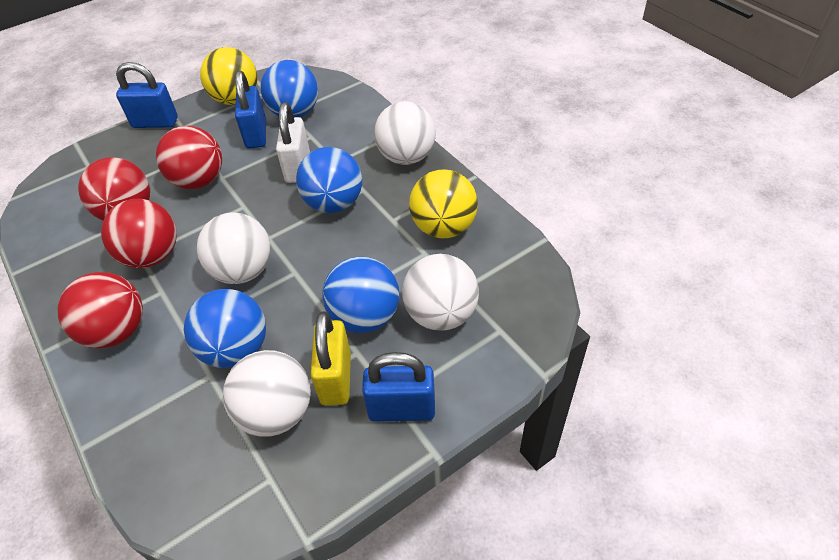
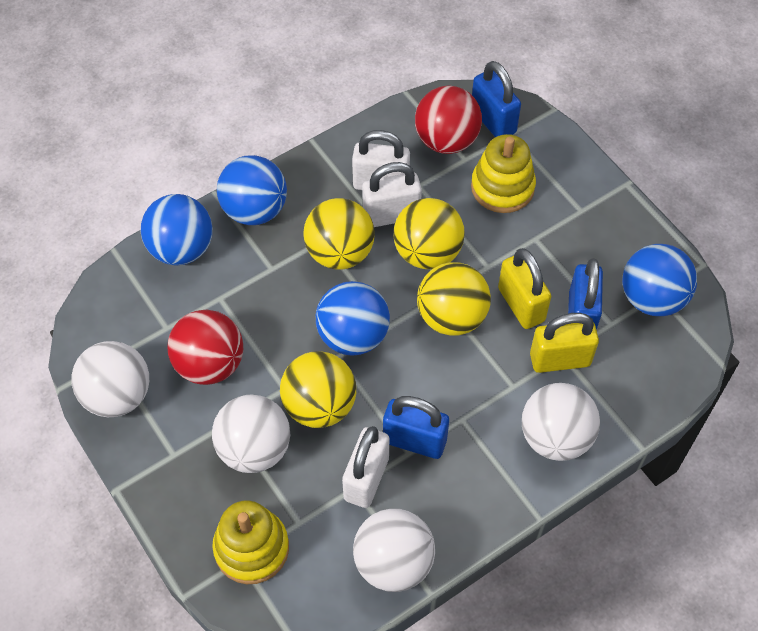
red ball: [58,272,143,348] [78,157,150,221] [101,199,177,268] [156,126,222,189] = 4 -> [168,310,243,385] [415,86,482,154] = 2
white padlock: [276,102,310,183] = 1 -> [342,426,389,508] [352,130,410,190] [362,162,422,227] = 3
yellow ball: [200,47,257,105] [409,169,478,239] = 2 -> [280,351,356,428] [303,198,375,270] [393,198,465,269] [417,262,491,336] = 4
yellow padlock: [311,311,351,406] = 1 -> [498,248,551,329] [530,313,599,373] = 2
yellow stacking toy: none = 0 -> [212,501,289,584] [471,134,536,213] = 2

